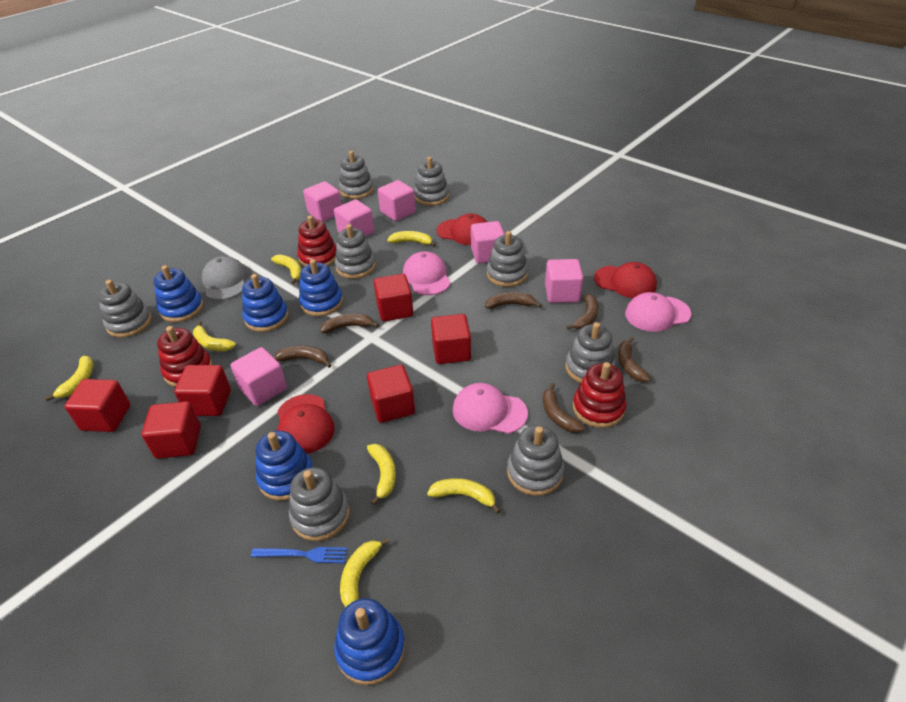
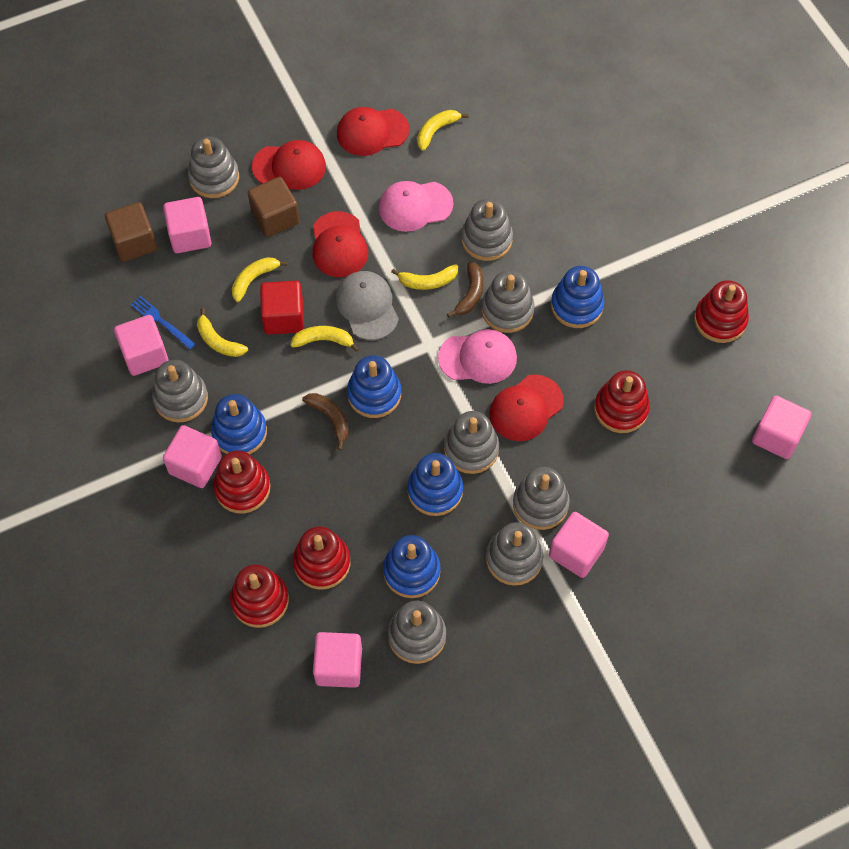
brown banana: [273,346,331,368] [320,314,379,333] [485,292,542,309] [543,383,585,433] [567,294,598,330] [618,337,651,382] = 6 -> [302,393,349,450] [447,262,483,317] = 2
brown cube: none = 0 -> [105,202,157,262] [248,177,300,237] = 2
pink cap: [403,251,451,295] [453,383,528,434] [625,292,691,332] = 3 -> [379,181,453,232] [438,329,517,384] = 2
red cap: [277,394,335,454] [437,213,487,245] [594,262,657,298] = 3 -> [252,140,326,190] [313,211,368,277] [337,107,409,156] [489,374,564,441] = 4
red cube: [64,379,131,432] [142,402,201,459] [174,365,231,416] [367,365,415,423] [374,274,413,322] [431,314,471,364] = 6 -> [260,281,304,335] = 1
red stacking toy: [157,326,212,387] [297,215,337,267] [573,362,626,428] = 3 -> [213,451,271,514] [230,565,289,628] [293,526,350,590] [594,370,650,433] [694,280,749,343] = 5
yellow banana: [45,356,93,401] [193,321,236,351] [271,254,301,284] [340,538,390,608] [367,444,396,505] [387,231,436,247] [427,478,500,514] = 7 -> [197,308,248,357] [232,257,288,302] [290,326,359,352] [391,264,458,290] [417,110,468,151] = 5

